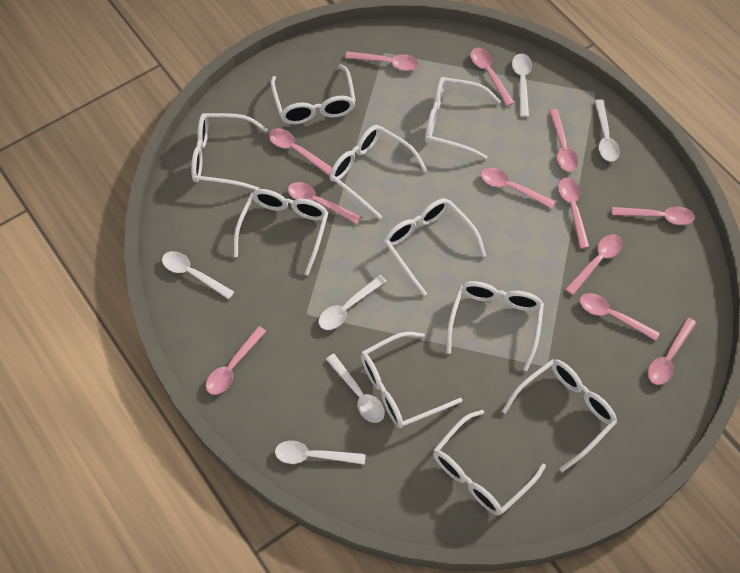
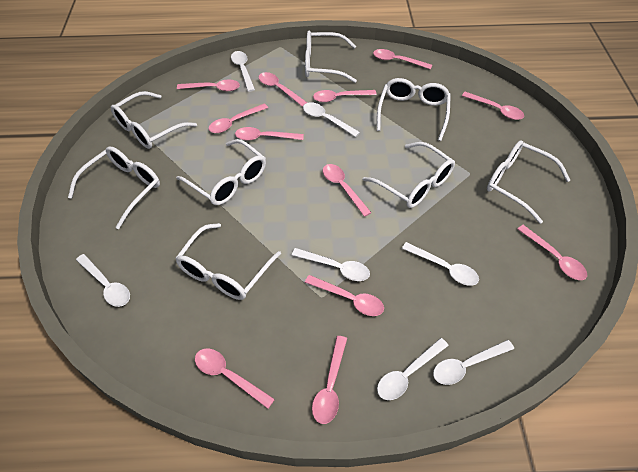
white glasses: [191,113,268,190] [234,189,329,275] [271,64,356,124] [329,125,427,219] [361,332,463,428] [384,198,486,296] [425,77,501,159] [433,410,546,515] [446,281,544,371] [502,359,617,472] = 10 -> [68,146,160,229] [111,91,197,149] [175,223,281,300] [176,139,266,205] [305,31,357,83] [363,142,455,208] [377,78,451,141] [487,140,570,224] = 8
white spoon: [162,251,234,299] [275,440,366,465] [319,275,386,330] [326,354,385,423] [512,54,532,117] [594,99,620,162] = 6 -> [76,254,130,307] [231,51,255,92] [292,248,370,281] [303,102,360,137] [377,338,449,400] [402,242,479,286] [433,340,514,385] = 7

